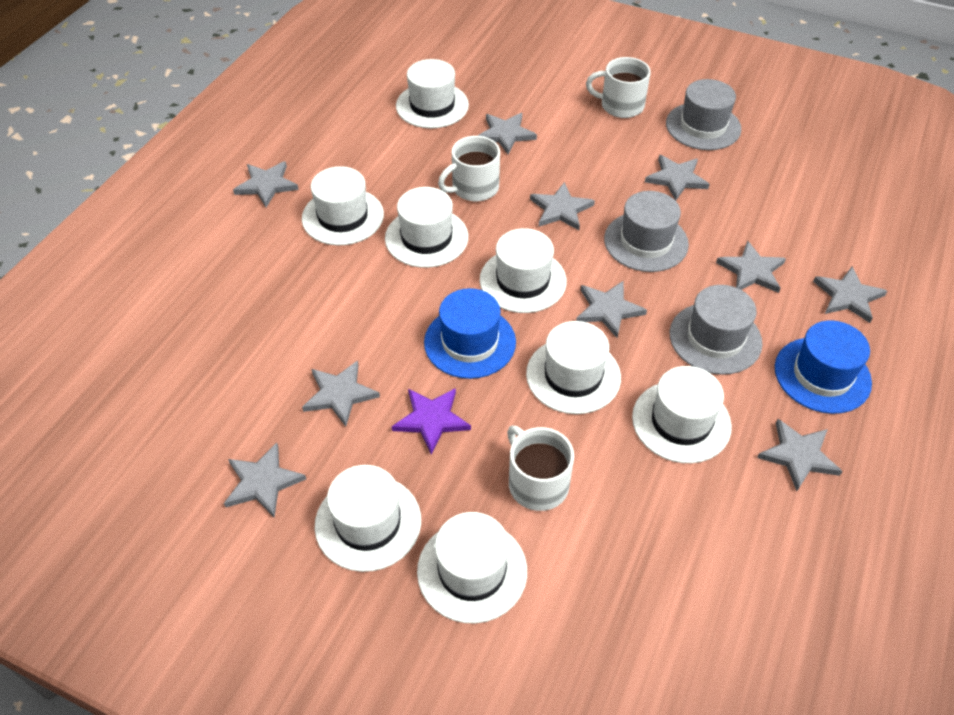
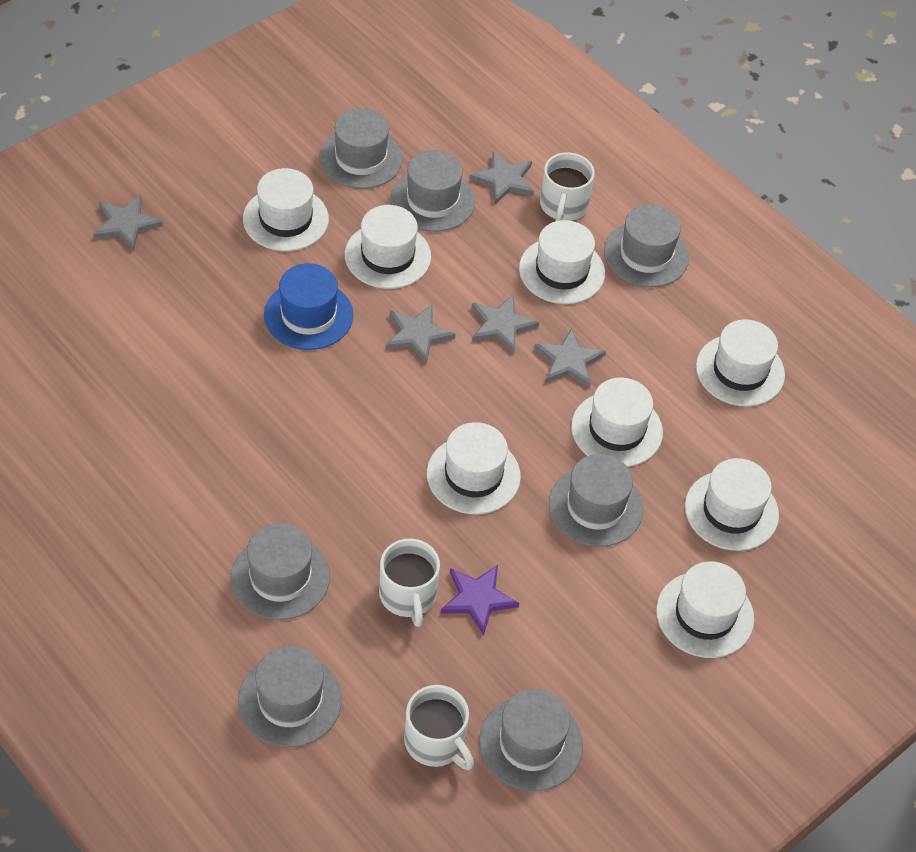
blue hat: [424,288,516,379] [775,320,872,414] = 2 -> [264,263,353,350] = 1
grey hat: [604,191,689,272] [666,79,741,150] [670,285,762,375] = 3 -> [231,523,330,620] [238,646,342,747] [319,108,403,189] [391,150,475,232] [479,689,583,791] [549,454,643,547] [604,204,689,287] = 7
grey star: [224,443,306,518] [233,161,299,207] [302,360,380,427] [478,113,537,154] [530,182,595,230] [576,281,647,338] [645,155,710,201] [716,241,786,293] [757,419,843,491] [813,267,887,323] = 10 -> [93,195,163,251] [386,304,456,364] [470,151,534,204] [472,295,540,353] [534,328,606,388] = 5

